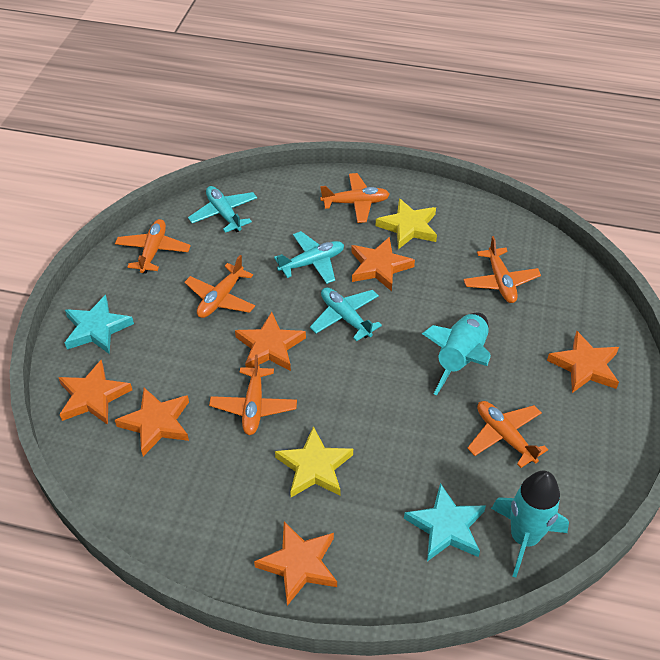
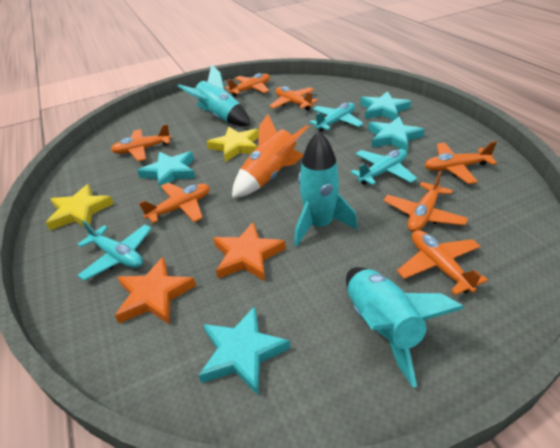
orange plane: [115,219,191,273] [184,255,255,318] [209,354,297,435] [320,173,390,223] [463,236,541,303] [467,401,548,468] = 6 -> [111,124,171,161] [139,183,210,223] [225,73,270,97] [269,86,318,111] [383,171,468,232] [397,230,488,295] [424,141,497,184] = 7
orange rocket: none = 0 -> [232,114,308,198] = 1
orange star: [58,360,132,425] [115,388,189,456] [235,312,306,371] [254,522,337,606] [351,237,415,291] [547,331,619,393] = 6 -> [115,257,196,324] [213,222,286,281] = 2
turquoise rocket: [422,313,491,395] [491,471,569,578] = 2 -> [178,64,250,126] [294,131,358,246] [346,267,465,388] = 3
turquoise star: [65,295,134,354] [404,483,486,561] = 2 -> [137,151,195,190] [198,306,290,395] [360,91,411,120] [368,116,425,152] = 4

